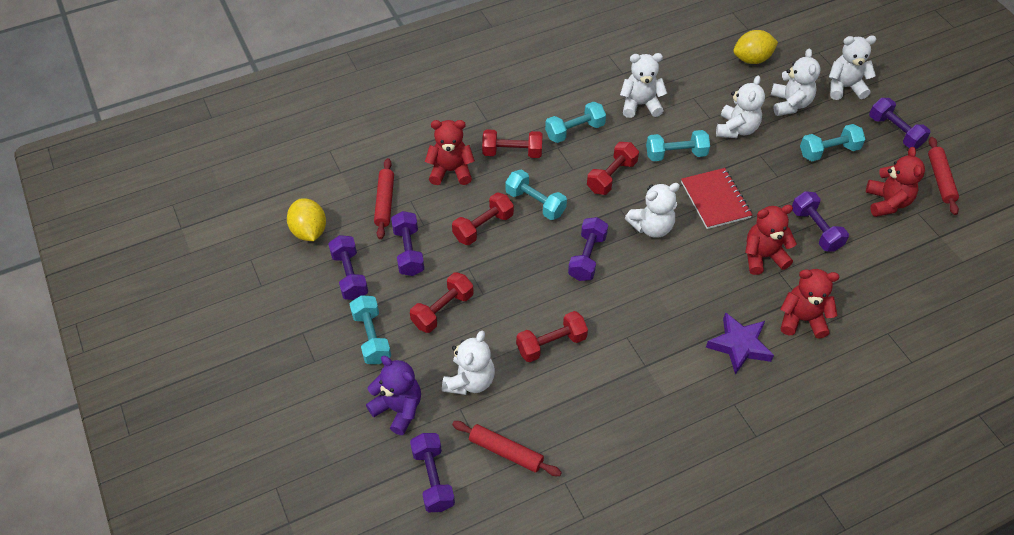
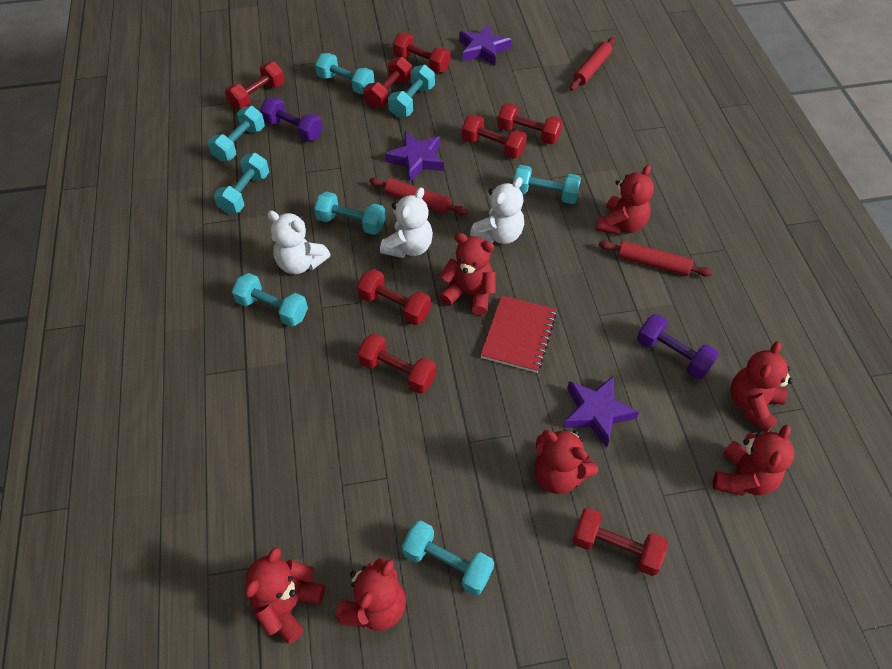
purple dumbbell: [328,235,368,300] [391,211,424,276] [410,433,455,512] [568,217,608,281] [792,191,849,252] [869,98,931,149] = 6 -> [260,97,323,142] [637,314,719,379] = 2
purple star: [706,312,774,375] = 1 -> [385,132,444,181] [459,24,512,66] [563,376,639,448] = 3
purple teddy bear: [366,356,421,435] = 1 -> none = 0
red dumbbell: [410,272,474,333] [452,192,514,245] [482,129,543,158] [516,311,588,362] [587,142,639,195] = 5 -> [225,62,285,110] [357,269,431,325] [358,333,436,394] [364,57,412,109] [393,33,450,73] [462,115,527,159] [497,103,563,144] [572,508,668,576] = 8
red teddy bear: [425,120,475,185] [745,205,797,275] [780,269,839,339] [866,147,925,217] = 4 -> [245,547,325,644] [335,558,406,631] [439,233,496,316] [534,429,598,494] [596,165,654,235] [713,425,794,496] [730,341,793,433] = 7
turquoise dumbbell: [350,295,391,364] [505,170,567,220] [545,102,606,143] [646,130,710,161] [800,124,865,161] = 5 -> [208,106,265,161] [214,153,269,214] [232,273,308,327] [314,191,386,235] [315,53,375,94] [388,65,435,118] [402,521,494,596] [513,165,581,204] = 8
white teddy bear: [442,331,495,395] [620,53,667,118] [625,183,680,238] [716,75,765,138] [771,48,820,116] [829,36,876,100] = 6 -> [267,210,331,274] [380,187,433,258] [470,177,524,244] = 3
yellow lemon: [287,198,326,241] [733,30,778,64] = 2 -> none = 0

